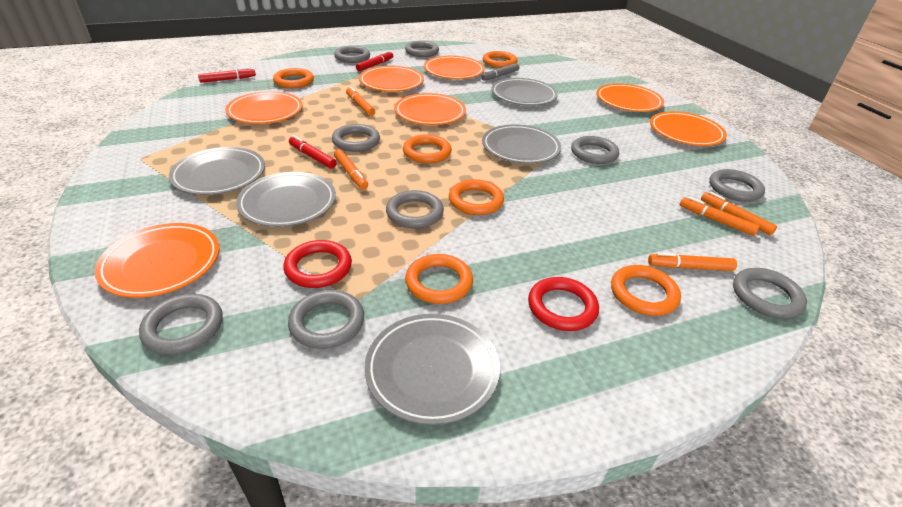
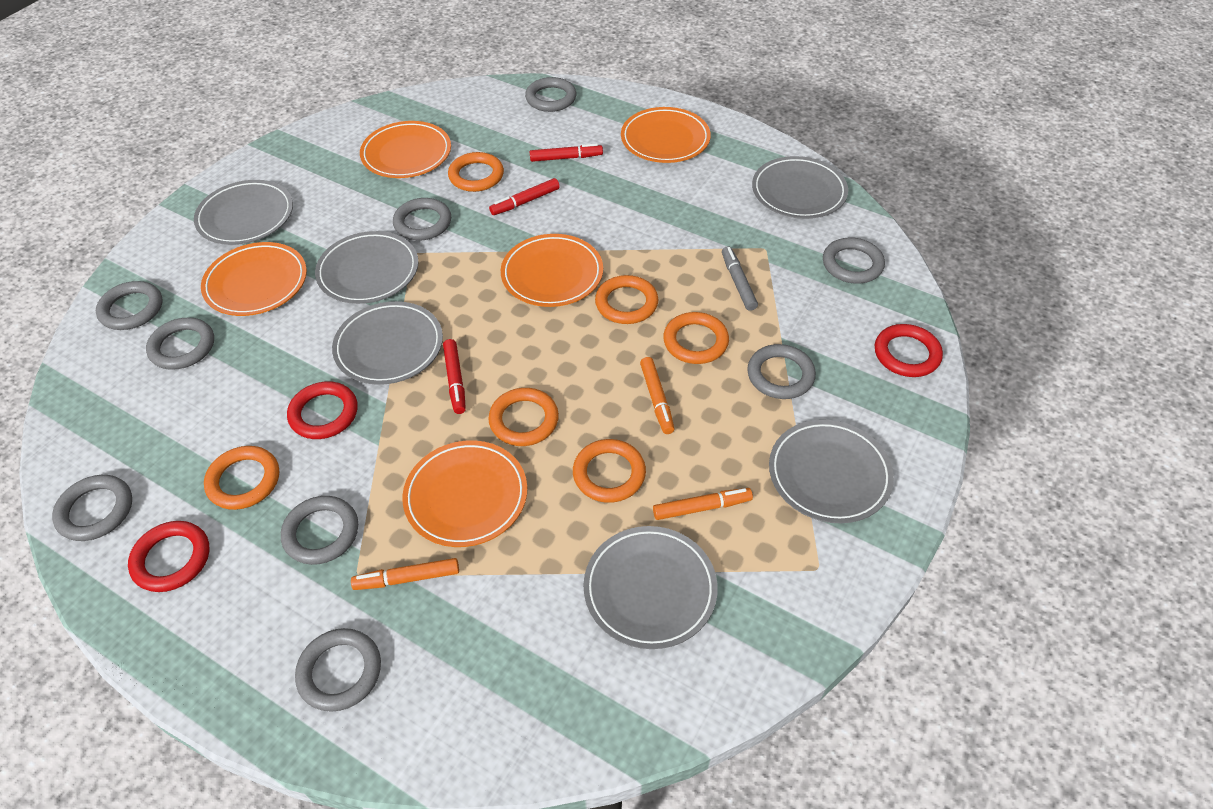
grey plate: [169,147,265,195] [236,172,336,227] [364,314,500,425] [482,124,561,164] [491,78,558,106] = 5 -> [194,180,293,245] [315,231,419,304] [332,301,443,385] [583,526,718,649] [752,156,848,219] [769,420,894,523] = 6
orange marker: [334,149,368,190] [346,86,375,116] [648,252,737,271] [680,197,760,236] [701,192,777,236] = 5 -> [351,558,459,590] [640,357,674,434] [653,488,753,520] = 3
orange plate: [95,223,219,298] [225,91,303,124] [359,66,424,92] [394,93,466,125] [424,56,485,79] [596,83,664,112] [650,111,727,146] = 7 -> [201,242,307,316] [360,121,451,178] [402,440,527,547] [501,234,603,307] [621,107,711,163] = 5
red ring: [283,240,352,288] [528,277,599,331] = 2 -> [128,521,209,592] [287,381,358,439] [875,324,943,377] = 3

